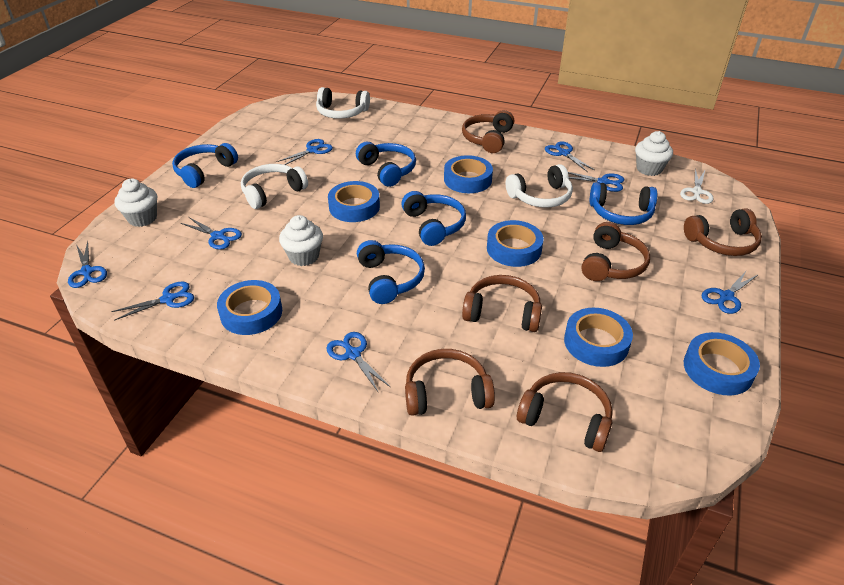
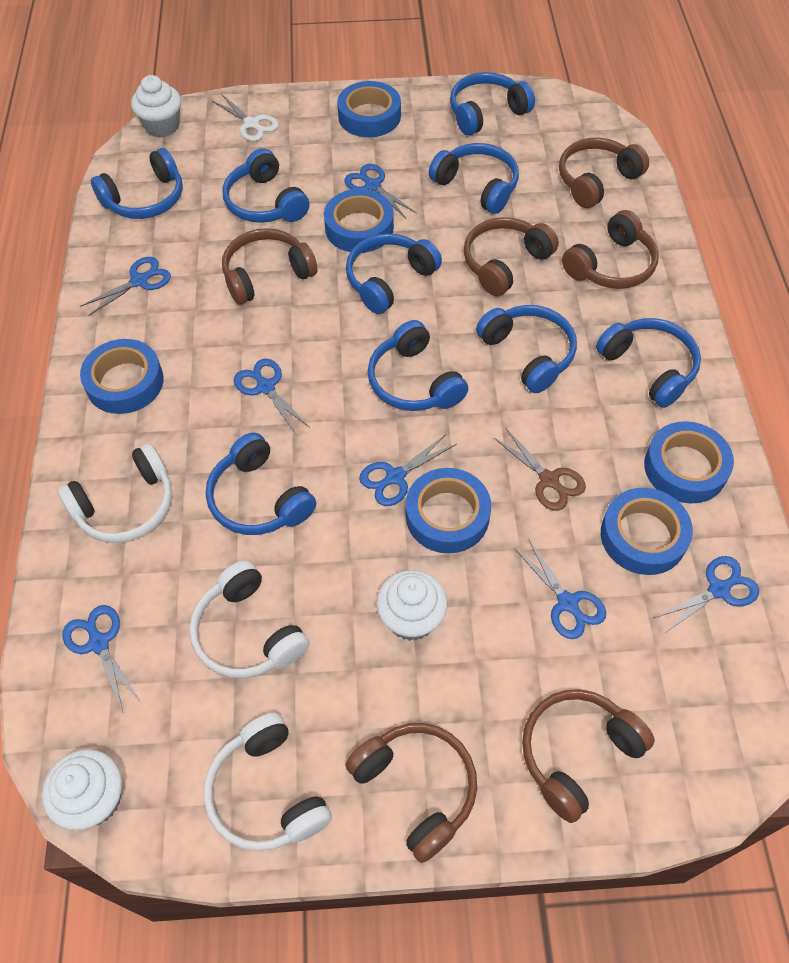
blue headphones: [172,143,238,188] [356,142,416,187] [357,240,425,304] [401,191,466,246] [590,182,657,225] = 5 -> [91,148,183,219] [206,432,316,535] [222,148,309,223] [346,233,442,314] [368,320,468,411] [429,143,519,214] [450,72,535,135] [476,305,577,393] [596,318,701,408] = 9
blue scissors: [68,241,107,288] [111,281,194,321] [181,217,242,250] [277,139,333,165] [326,332,390,393] [545,141,595,172] [568,172,625,192] [702,270,758,314] = 8 -> [63,605,140,712] [80,257,171,316] [234,359,310,434] [344,164,417,218] [359,434,457,506] [514,540,606,639] [654,556,759,634] = 7
brown scissors: none = 0 -> [494,429,586,511] = 1

